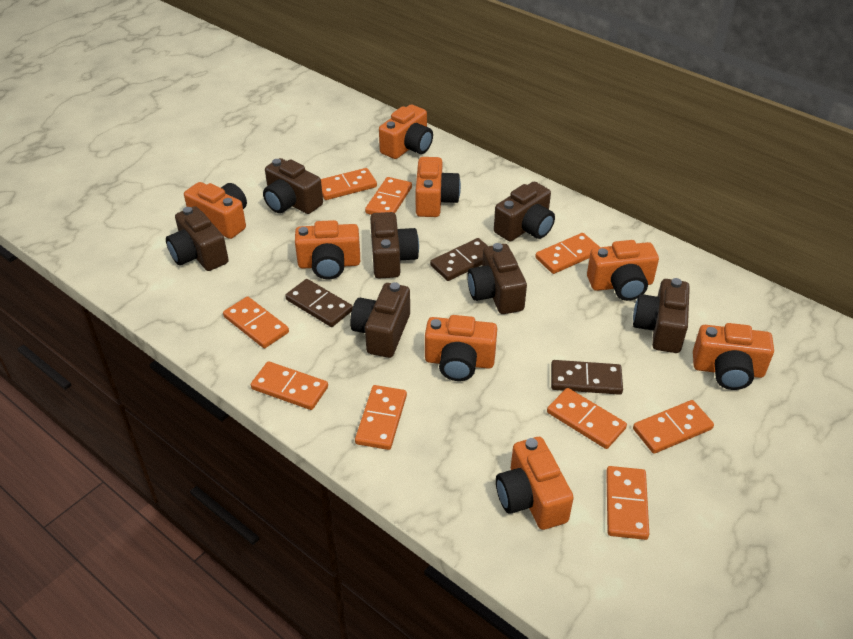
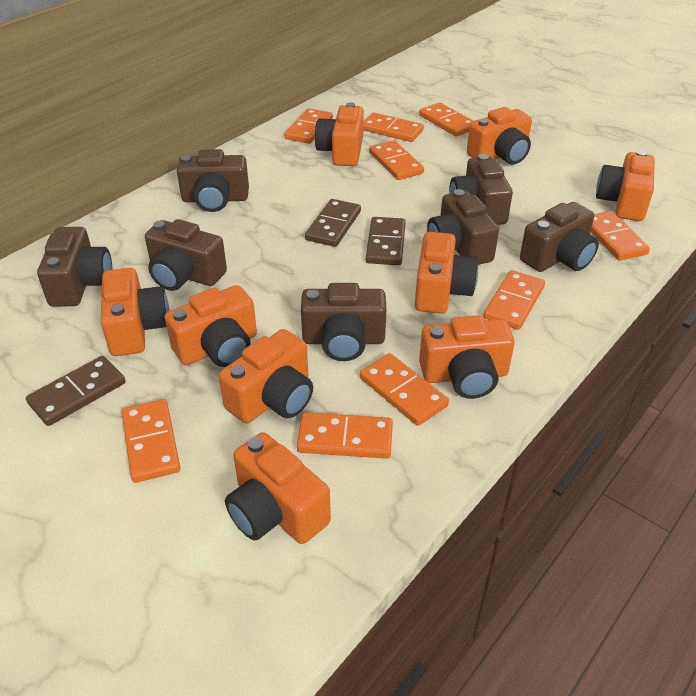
orange camera: [184,182,247,239] [295,220,360,279] [379,105,433,159] [415,157,461,217] [425,315,497,381] [496,437,574,530] [587,240,659,301] [693,323,774,390] = 8 -> [101,268,170,356] [165,285,257,367] [219,329,313,424] [225,432,331,544] [315,102,364,166] [415,232,478,314] [419,315,515,399] [467,107,532,164] [596,150,655,221] = 9

